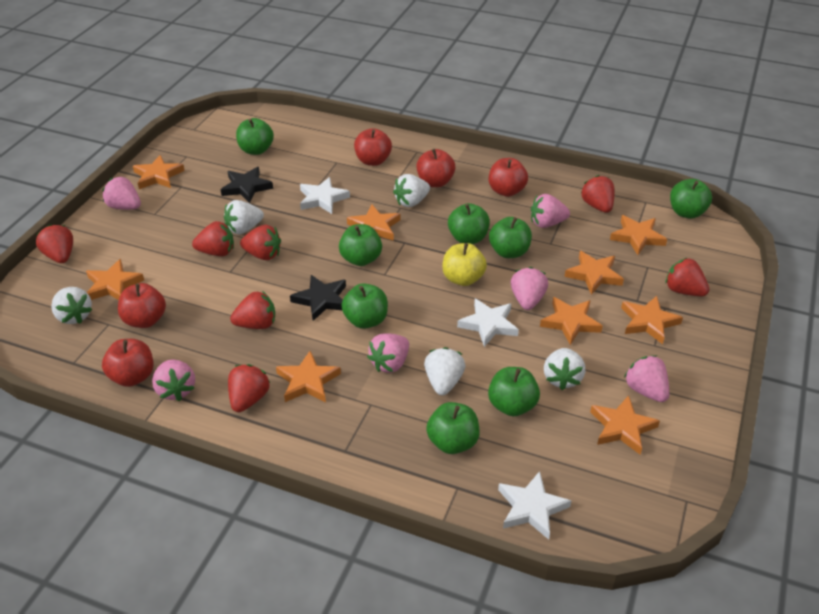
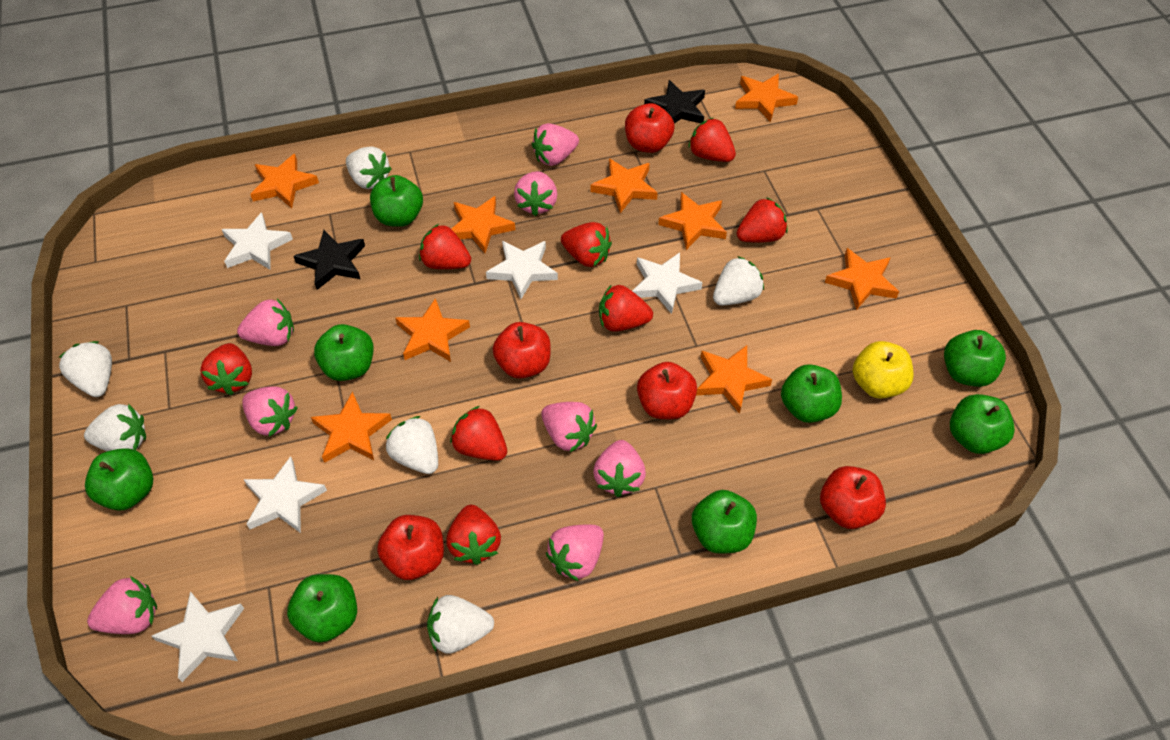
pink strawberry: [102,177,141,210] [152,359,195,401] [367,333,409,373] [511,267,548,310] [531,194,570,228] [624,355,669,402] = 6 -> [87,576,157,634] [237,299,294,346] [242,387,298,437] [514,171,557,216] [532,123,579,166] [541,402,597,452] [546,525,604,581] [593,440,646,497] = 8
red strawberry: [36,224,73,263] [192,221,234,256] [228,364,270,412] [230,291,275,329] [240,225,281,260] [581,175,615,213] [665,258,709,296] = 7 -> [200,343,252,395] [419,224,471,269] [446,505,501,565] [450,406,507,461] [561,222,612,267] [599,284,653,332] [688,118,736,162] [737,197,788,243] = 8
white star: [300,177,350,214] [457,298,519,347] [498,471,571,540] = 3 -> [152,591,244,682] [222,212,293,270] [243,456,327,533] [486,241,558,299] [632,253,703,314] = 5
white strawberry: [51,287,93,324] [224,200,264,235] [393,174,430,207] [424,347,465,395] [544,348,585,390] = 5 -> [58,341,112,397] [84,404,146,451] [346,147,392,189] [386,416,438,474] [427,595,494,654] [713,256,764,305] = 6

